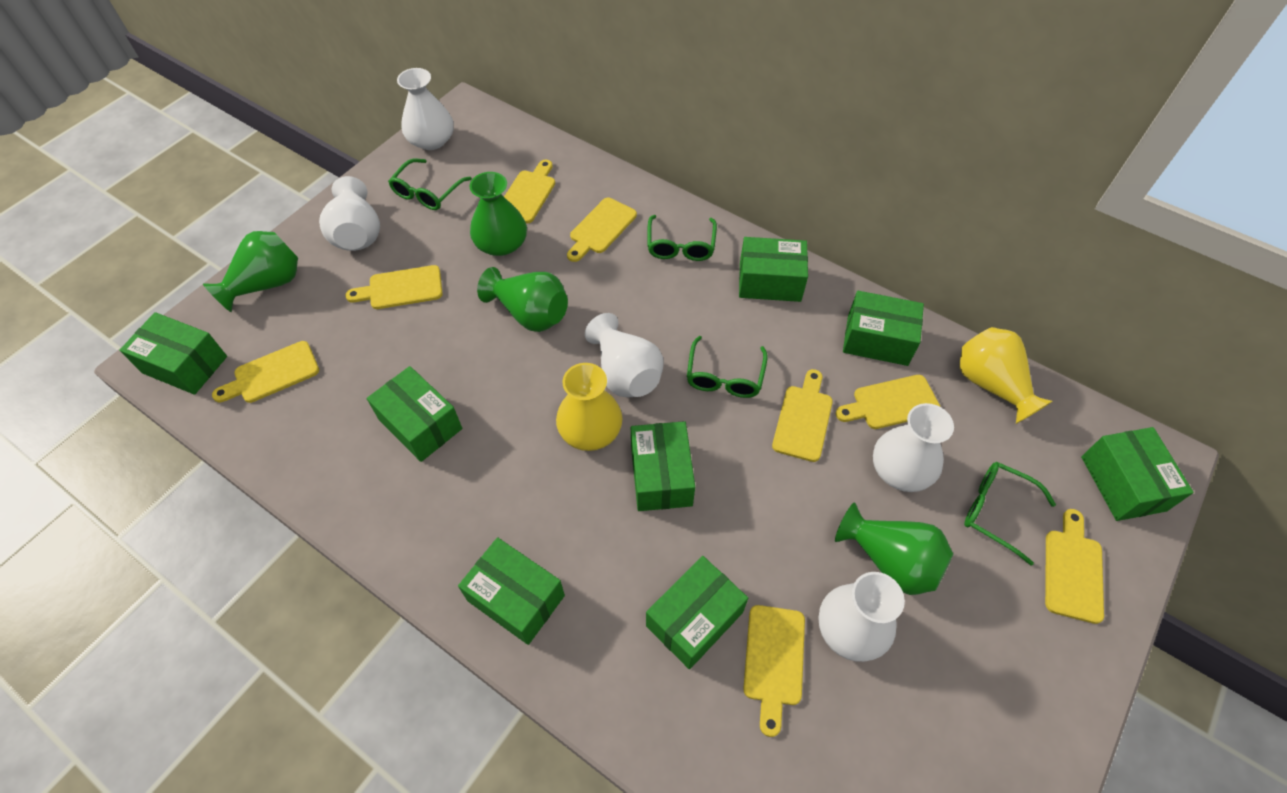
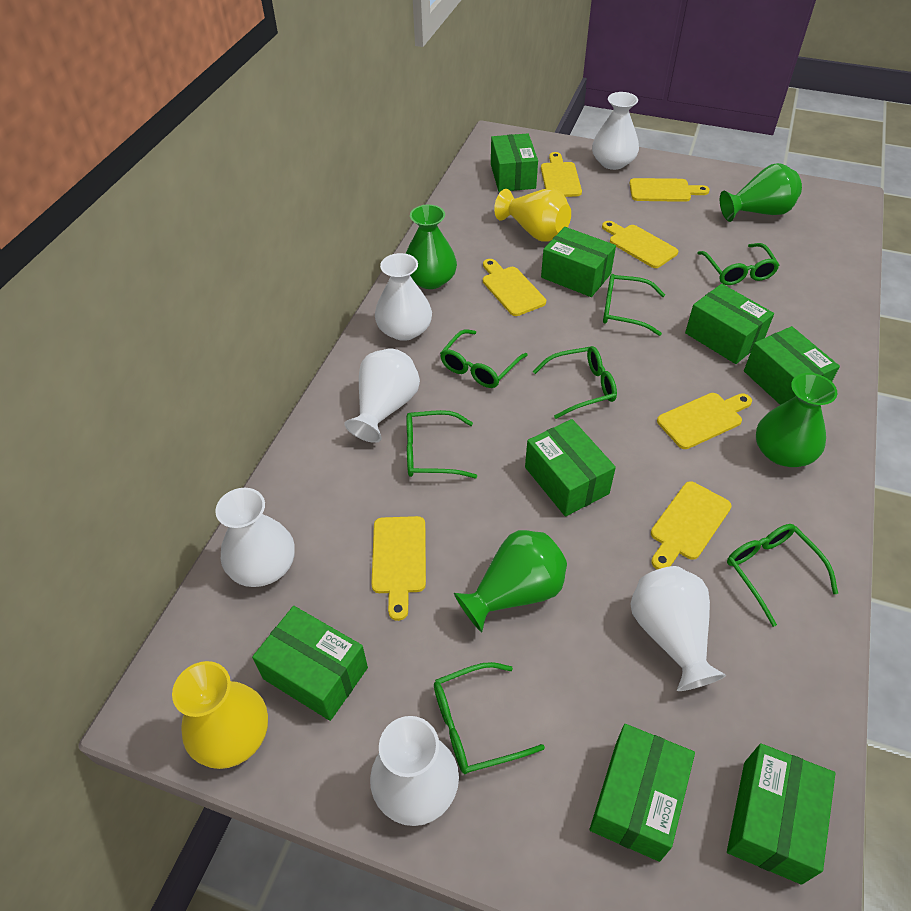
green glasses: [388,159,472,210] [647,215,717,261] [687,336,768,398] [964,462,1056,565] = 4 -> [406,410,477,478] [434,662,545,774] [440,329,528,388] [533,346,617,419] [603,274,665,336] [697,243,780,285] [727,524,838,627] = 7
white vase: [319,176,380,251] [397,68,454,150] [585,313,664,397] [819,572,905,662] [873,403,954,492] = 5 -> [215,488,295,587] [345,348,420,443] [370,716,459,826] [375,253,432,341] [592,92,639,170] [631,566,726,691] = 6
yellow cutting board: [212,341,319,403] [345,265,443,309] [504,159,555,223] [567,197,637,262] [743,605,805,737] [772,369,833,462] [836,375,941,429] [1045,509,1104,624] = 8 -> [371,516,426,621] [483,259,546,316] [541,152,582,197] [602,221,678,268] [629,178,710,202] [651,481,732,569] [657,393,752,449] = 7

